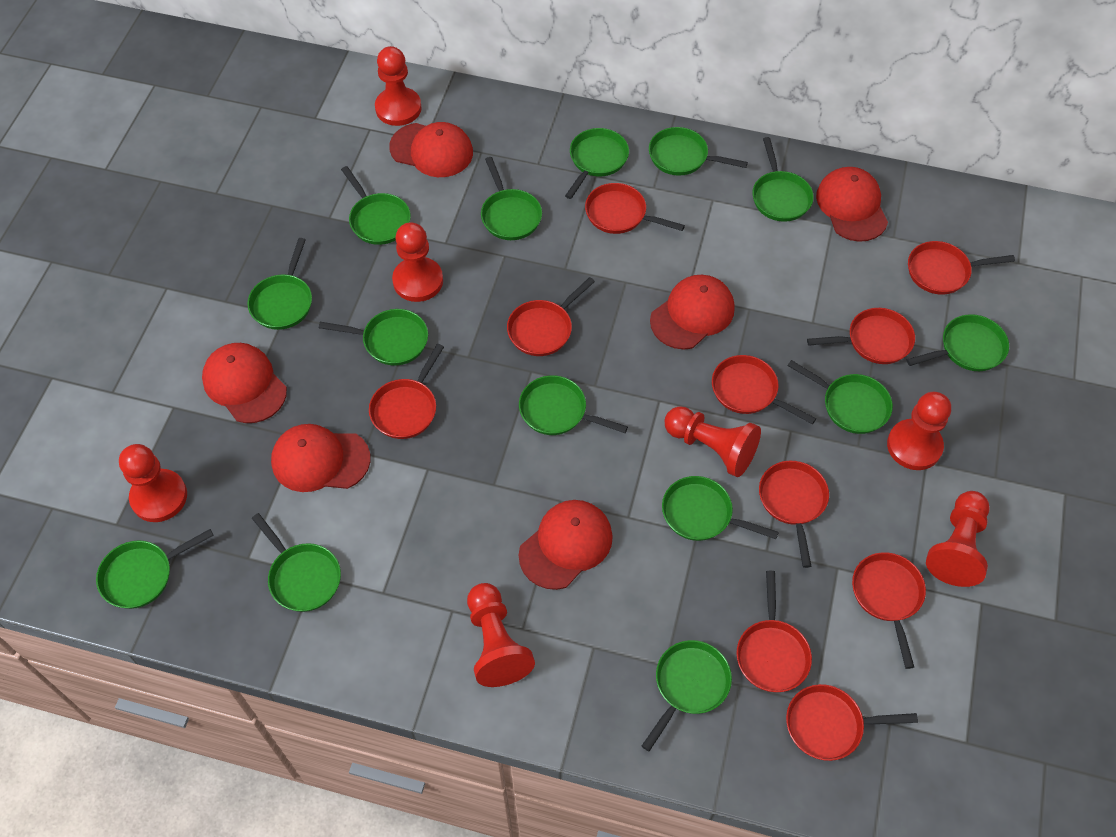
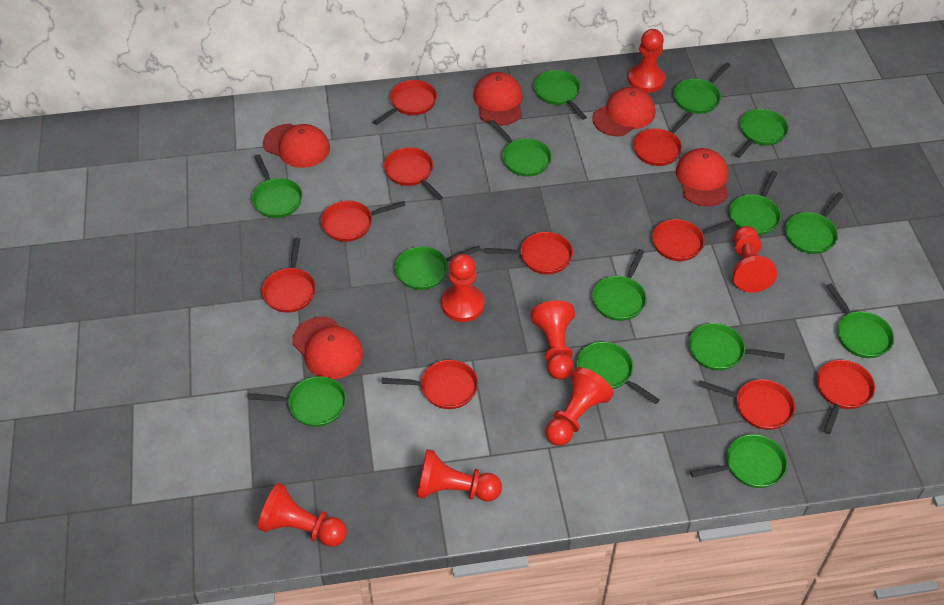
red cap: [202,343,287,423] [271,424,370,492] [389,122,473,177] [519,500,613,590] [650,275,735,349] [816,167,888,242] = 6 -> [263,124,330,168] [292,317,363,379] [473,72,523,126] [592,87,655,137] [676,148,728,207] = 5

